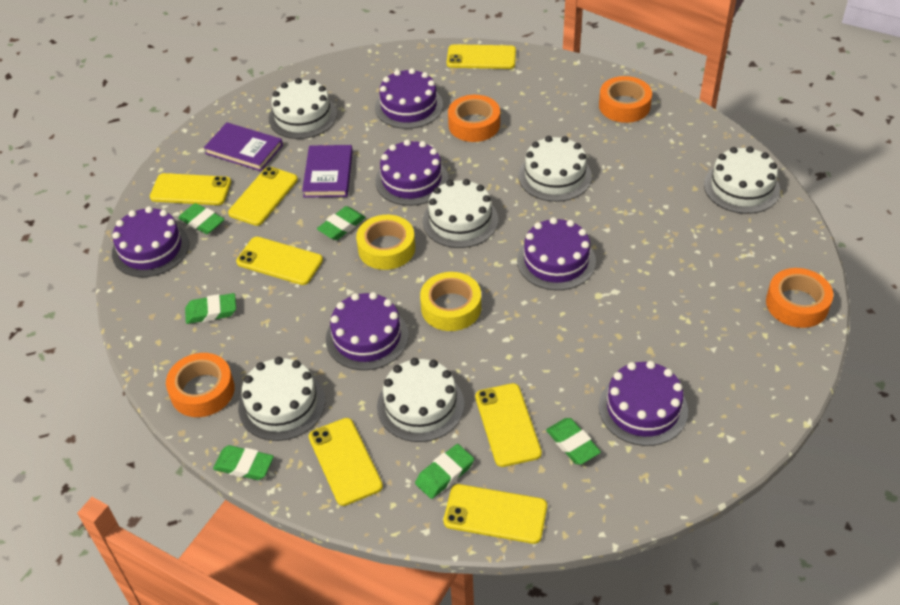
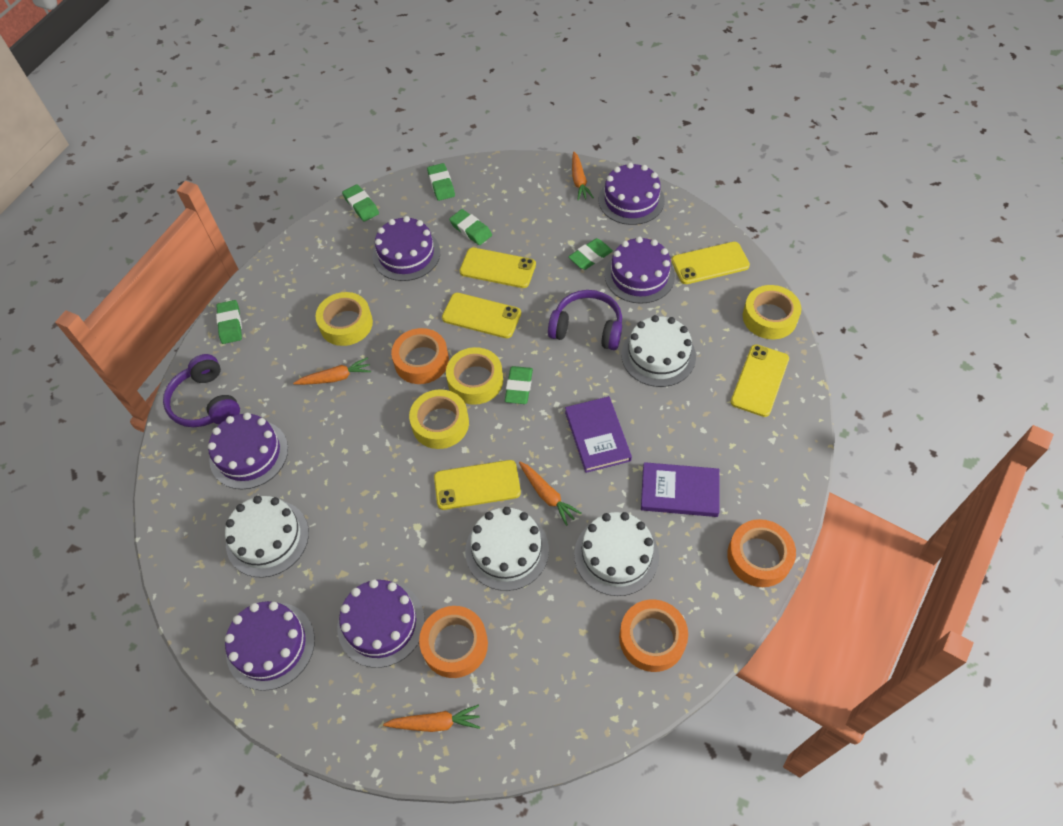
orange carrot: none = 0 -> [293,357,371,385] [383,705,480,732] [519,462,581,526] [572,151,594,201] = 4
purple headphones: none = 0 -> [163,354,240,427] [548,290,622,350] = 2
white cake: [238,357,325,441] [268,78,337,139] [377,358,464,442] [423,179,498,248] [518,136,592,202] [704,146,780,214] = 6 -> [225,496,309,578] [465,507,549,591] [574,512,659,596] [621,315,696,387] = 4
yellow phone: [150,173,231,205] [228,167,298,226] [236,237,323,285] [309,418,383,506] [444,484,547,544] [447,44,516,69] [475,383,542,467] = 7 -> [434,460,521,510] [442,293,521,338] [460,247,536,288] [671,242,750,284] [731,344,789,417] = 5
yellow tape: [356,215,415,270] [420,272,481,331] = 2 -> [315,292,373,346] [409,389,469,449] [446,347,503,405] [743,285,801,339] = 4

